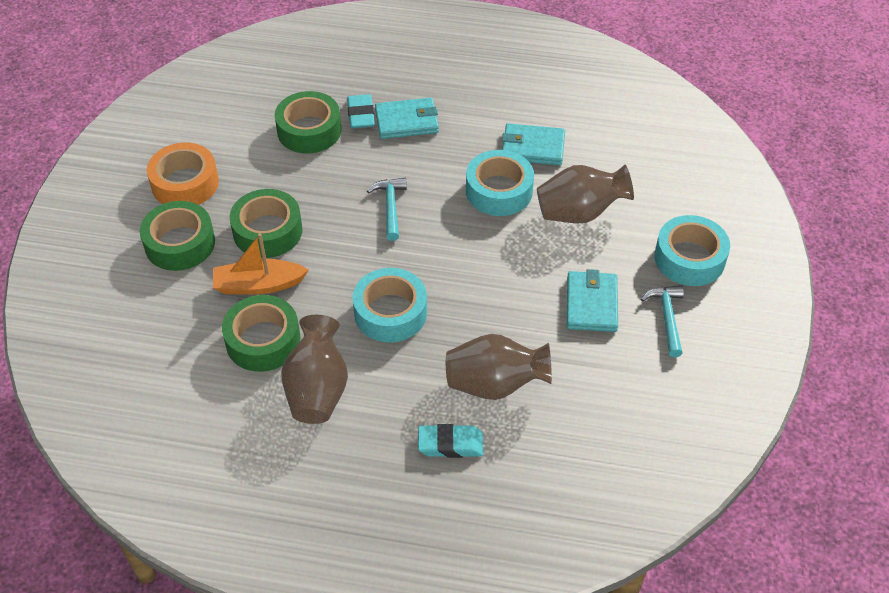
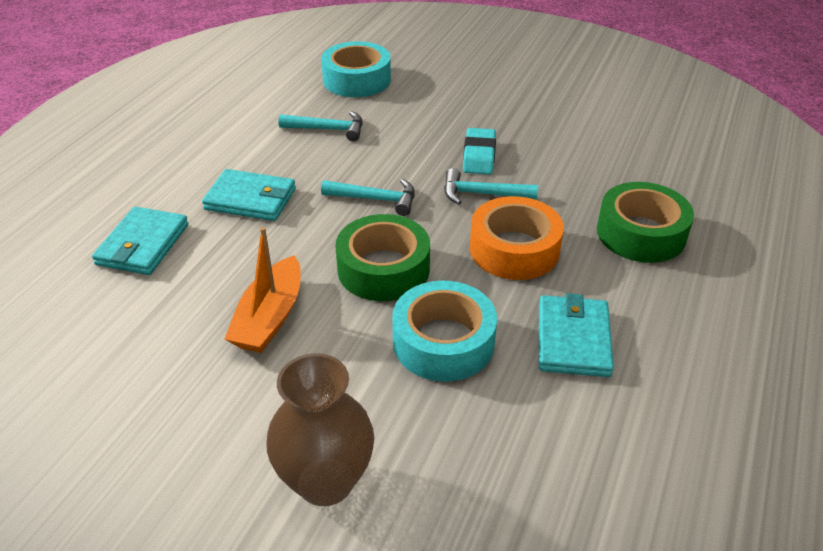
brown vase: [281,315,348,424] [446,334,552,400] [537,165,634,224] = 3 -> [267,353,374,506] = 1
green tape: [140,201,215,271] [222,295,301,372] [230,189,302,258] [275,91,342,153] = 4 -> [335,214,430,301] [597,182,694,263] = 2
turquoise eraser: [347,94,375,128] [418,424,483,458] = 2 -> [463,128,496,175] = 1
turquoise hammer: [367,178,407,241] [641,285,684,357] = 2 -> [279,111,362,141] [321,179,415,216] [444,168,538,204] = 3
turquoise tape: [353,268,427,343] [466,150,534,216] [654,215,730,286] = 3 -> [321,41,391,97] [392,281,497,381] = 2

